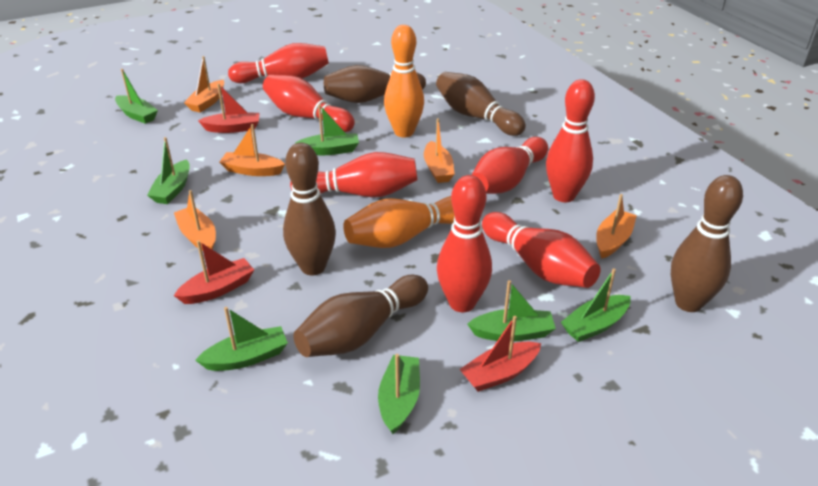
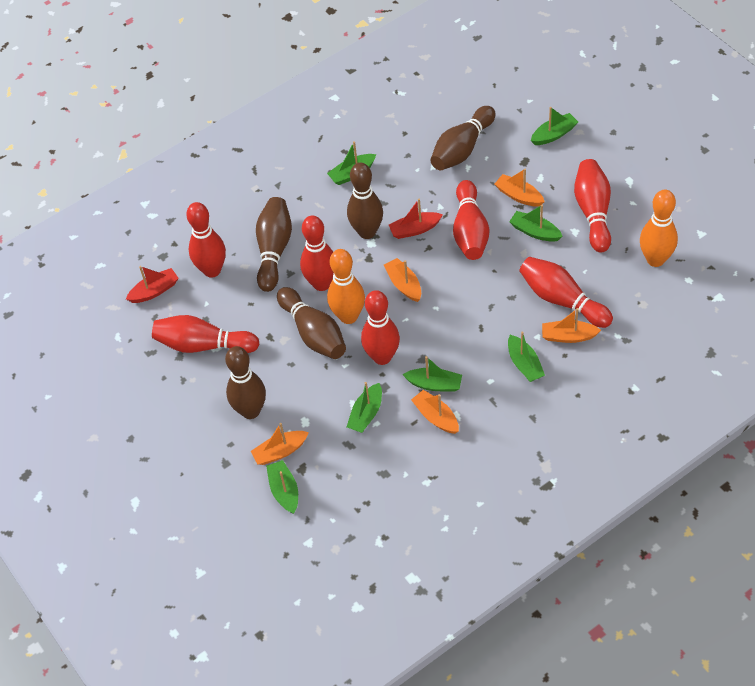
red boat: [174,240,254,304] [198,84,259,133] [459,316,541,392] = 3 -> [126,266,179,303] [389,199,443,239] = 2

